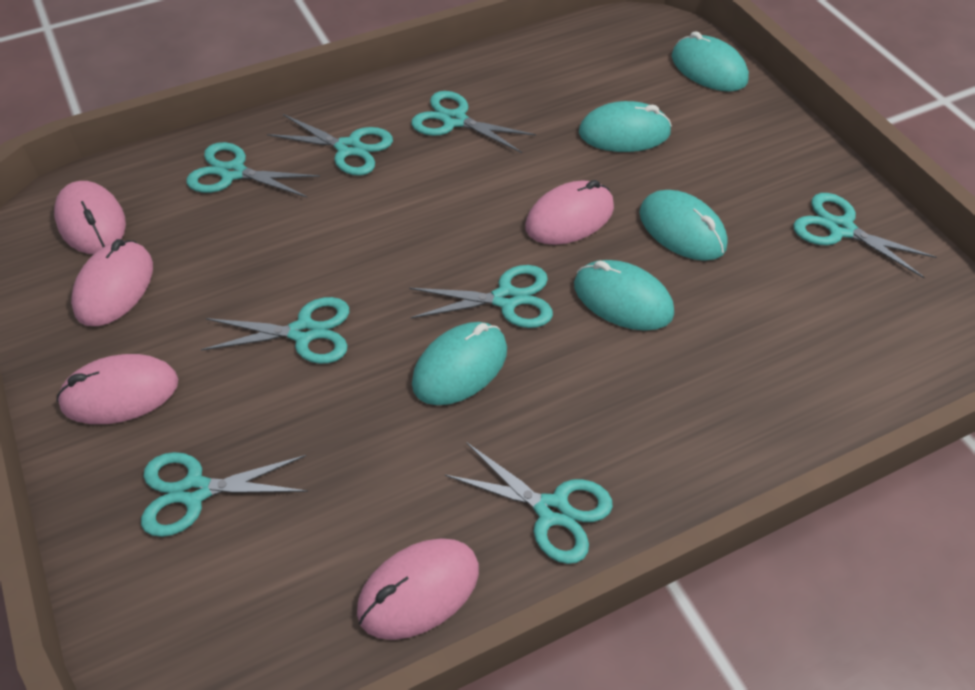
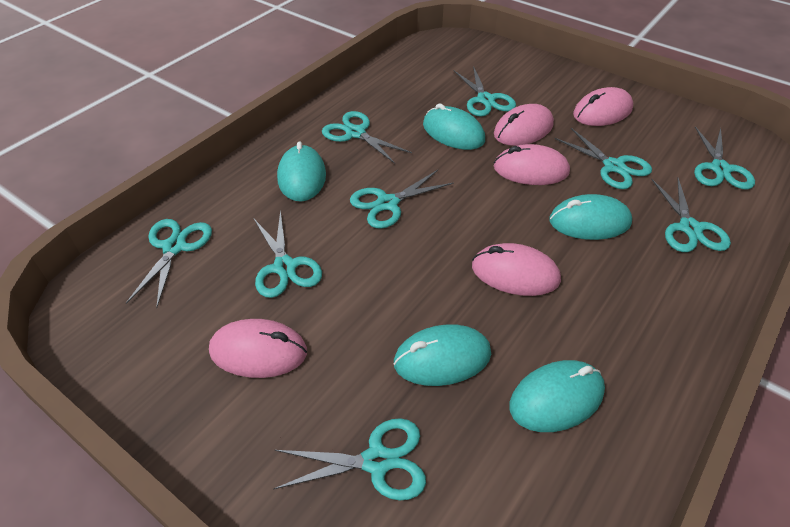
turquoise scissors: [141,452,308,537] [186,142,320,197] [201,297,349,364] [267,114,393,176] [409,265,553,328] [411,91,536,153] [445,442,613,564] [793,193,937,278] = 8 -> [126,219,212,308] [253,210,322,298] [274,418,426,501] [322,111,412,164] [350,170,454,229] [453,66,516,116] [554,128,652,189] [651,177,731,252] [694,127,755,189] = 9

